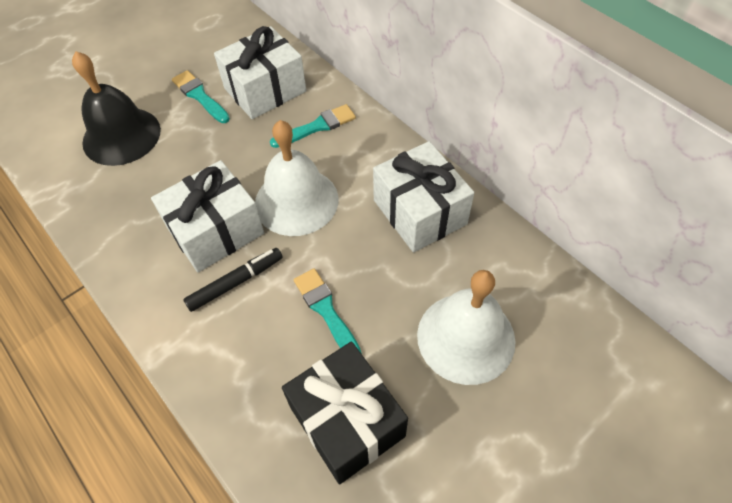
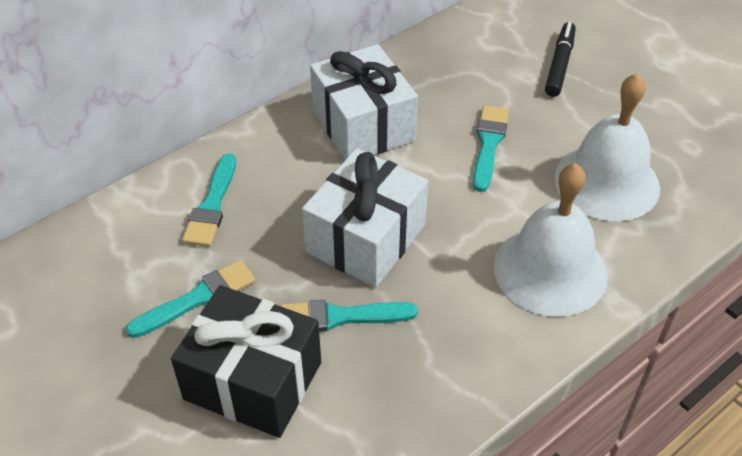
black bell: [72,51,161,166] = 1 -> none = 0
turquoise brush: [172,70,230,123] [270,104,356,148] [294,268,362,354] = 3 -> [125,260,256,338] [182,153,236,247] [281,300,418,332] [473,105,509,192] = 4
white gift: [151,160,264,272] [214,26,306,119] [373,141,474,253] = 3 -> [302,148,428,288] [310,44,418,160] = 2

